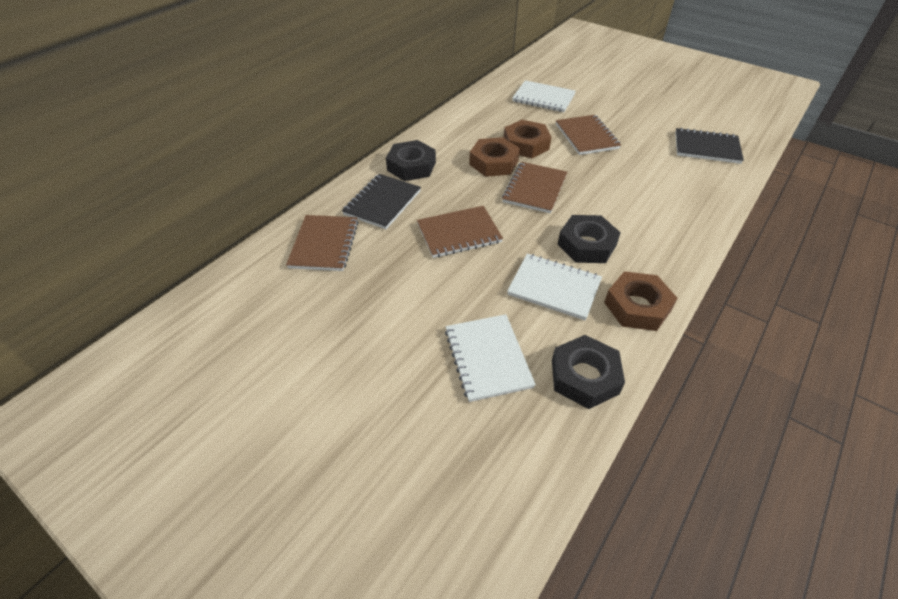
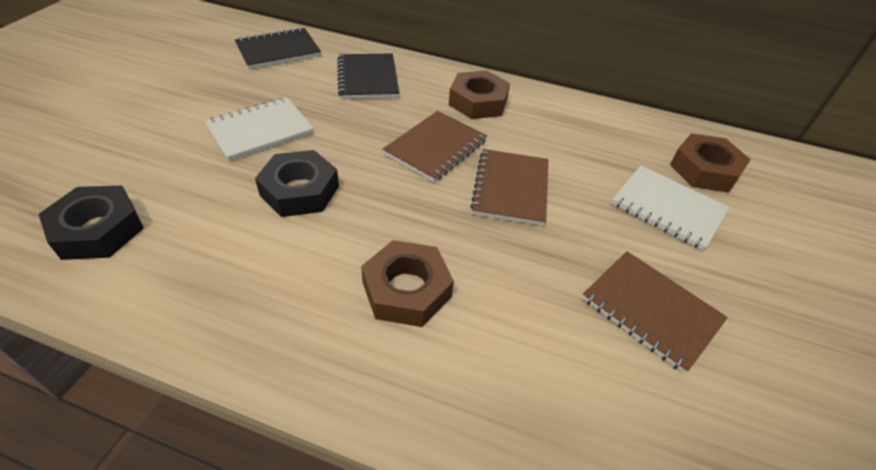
black nut: [386,140,436,181] [552,335,625,409] [558,215,621,263] = 3 -> [39,186,144,260] [255,150,339,217] = 2
brown notebook: [286,215,358,271] [417,206,503,258] [502,162,567,213] [556,115,621,155] = 4 -> [383,111,487,182] [470,149,548,226] [582,251,728,374] = 3
white notebook: [445,314,536,402] [507,254,602,320] [512,80,576,112] = 3 -> [205,97,314,161] [611,166,730,251] = 2

